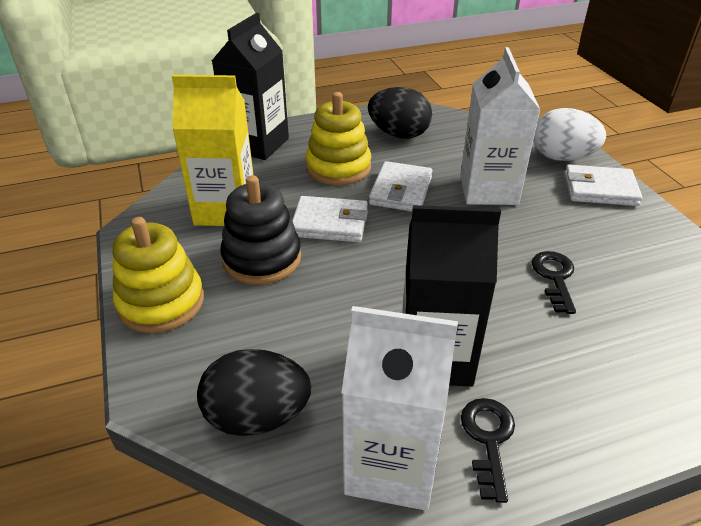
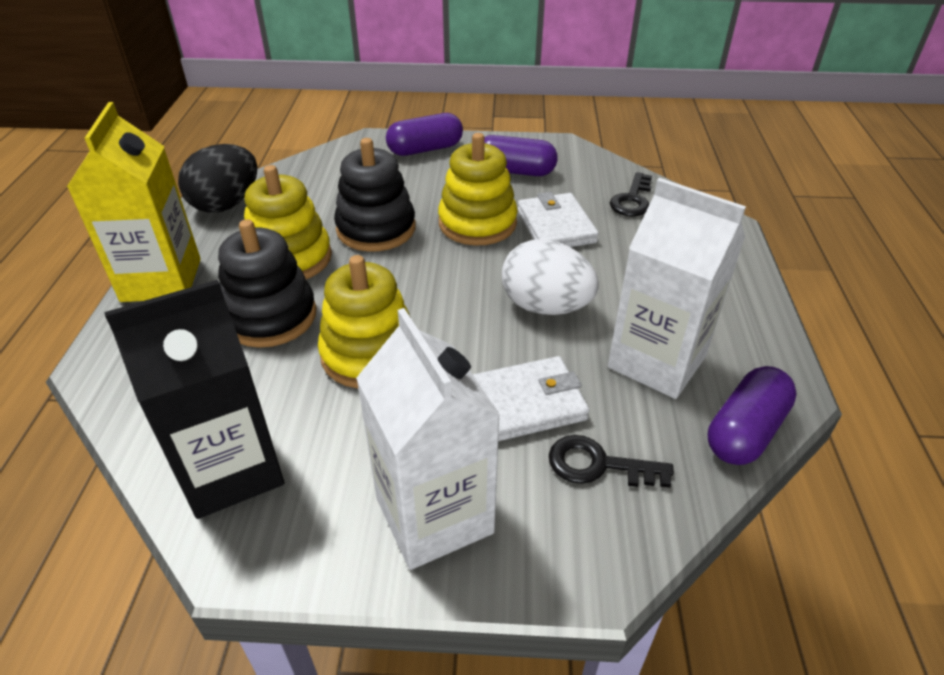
black carton: [212,13,289,160] [402,205,501,387] = 2 -> [104,280,284,519] = 1
black egg: [197,349,311,436] [368,87,432,139] = 2 -> [178,144,257,213] = 1
black stacking toy: [220,175,301,285] = 1 -> [218,219,316,348] [334,138,416,252] = 2
purple capsule: none = 0 -> [386,113,463,156] [484,135,558,176] [708,366,797,465] = 3
white wallet: [292,196,368,242] [369,161,432,212] [565,164,642,206] = 3 -> [473,356,590,441] [518,192,599,247] = 2
yellow stacking toy: [112,217,204,333] [306,92,371,185] = 2 -> [244,165,332,279] [318,255,411,389] [438,133,518,246] = 3

